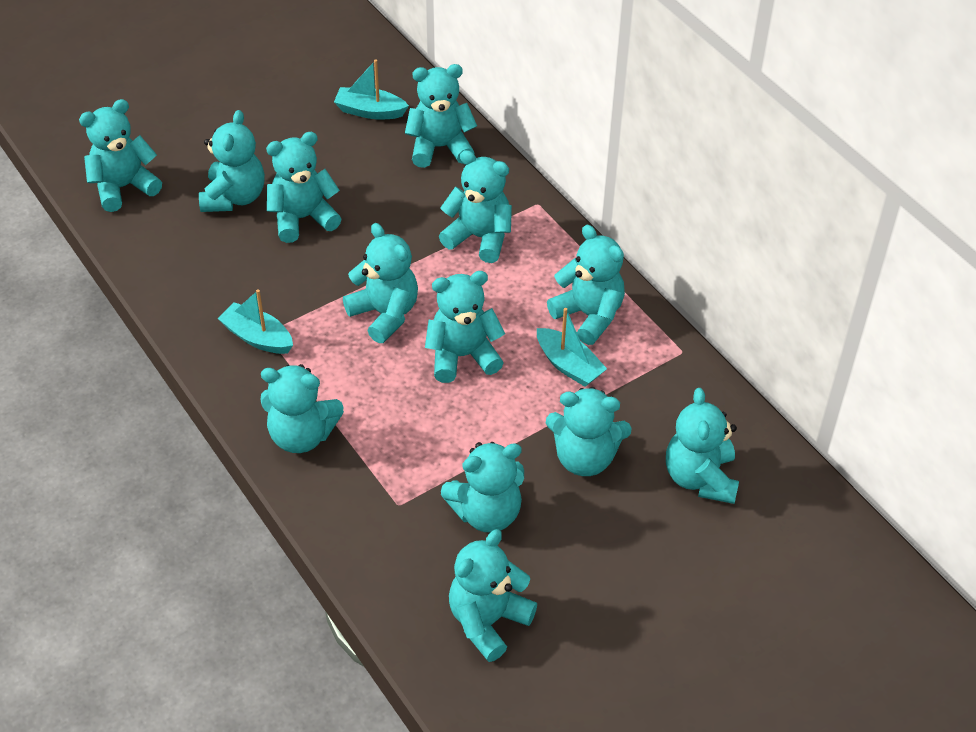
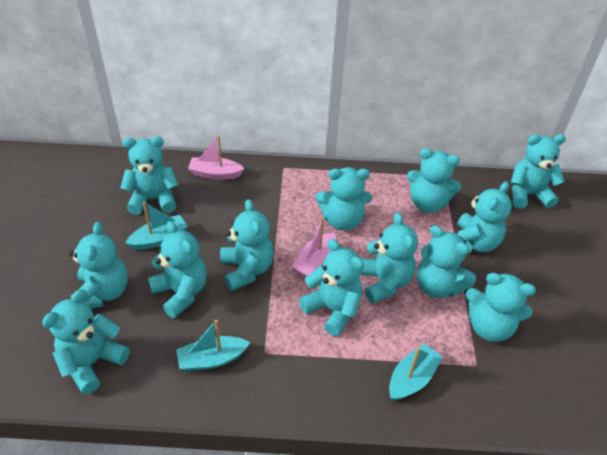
pink boat: none = 0 -> [188,135,245,180] [292,217,336,277] = 2

